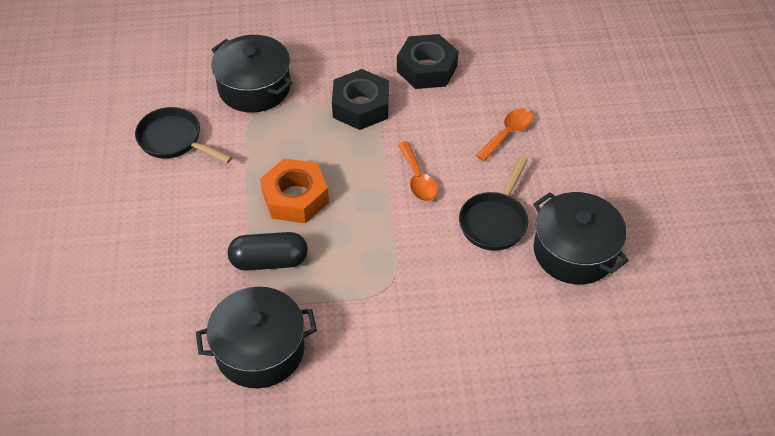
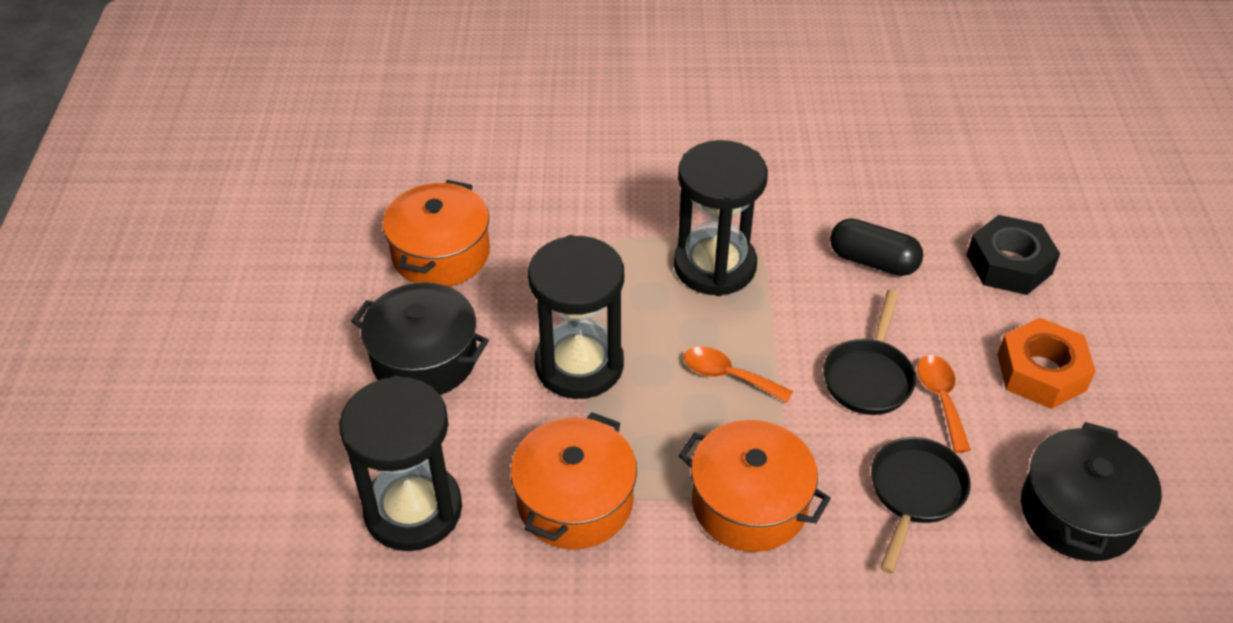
black hourglass: none = 0 -> [339,376,462,551] [528,235,624,399] [674,140,768,296] = 3
black nut: [332,69,389,130] [397,34,458,89] = 2 -> [967,215,1060,295] = 1
black pot: [196,287,317,388] [211,35,293,113] [533,192,629,285] = 3 -> [351,282,489,395] [1021,422,1162,561] = 2
orange pot: none = 0 -> [382,180,490,287] [511,412,637,549] [678,420,831,552] = 3

